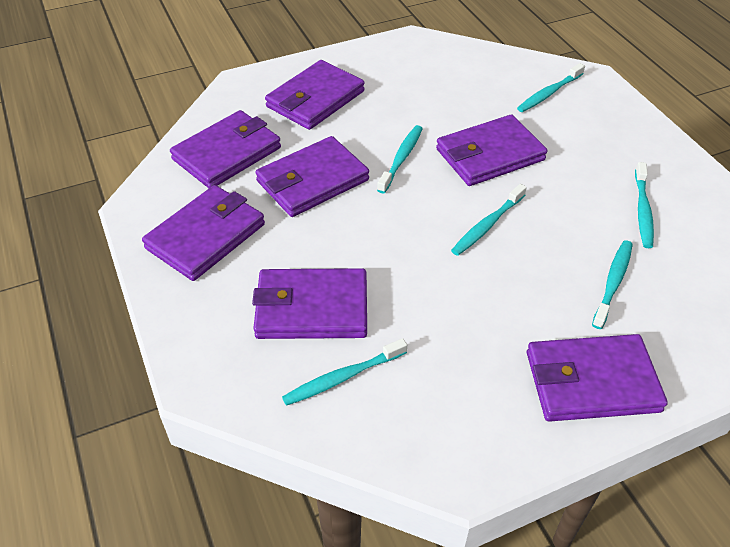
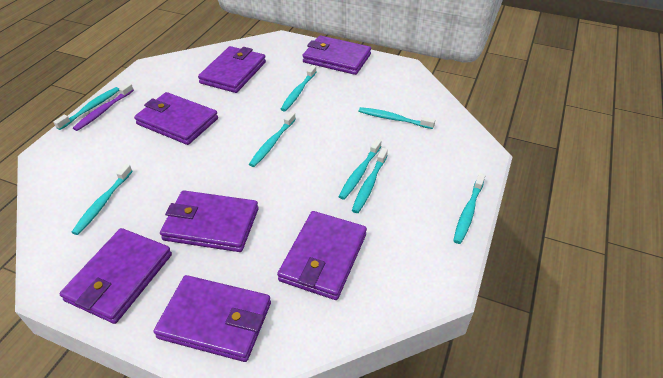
purple toothbrush: none = 0 -> [73,83,134,131] = 1
turquoise toothbrush: [282,338,407,406] [377,125,423,194] [451,184,527,256] [517,63,585,112] [592,240,633,329] [635,162,654,248] = 6 -> [53,87,119,130] [71,164,132,235] [249,112,296,167] [281,65,316,111] [338,139,382,200] [352,148,388,213] [358,107,435,129] [453,173,485,244] = 8

